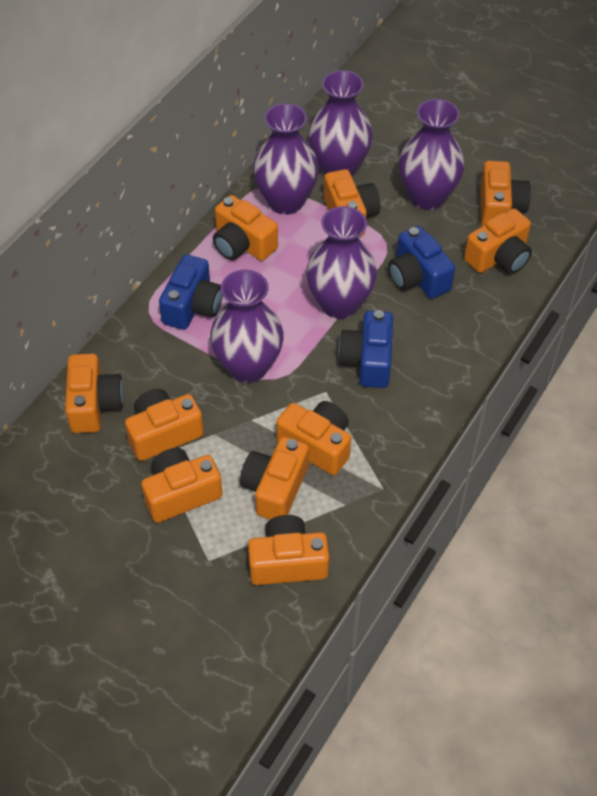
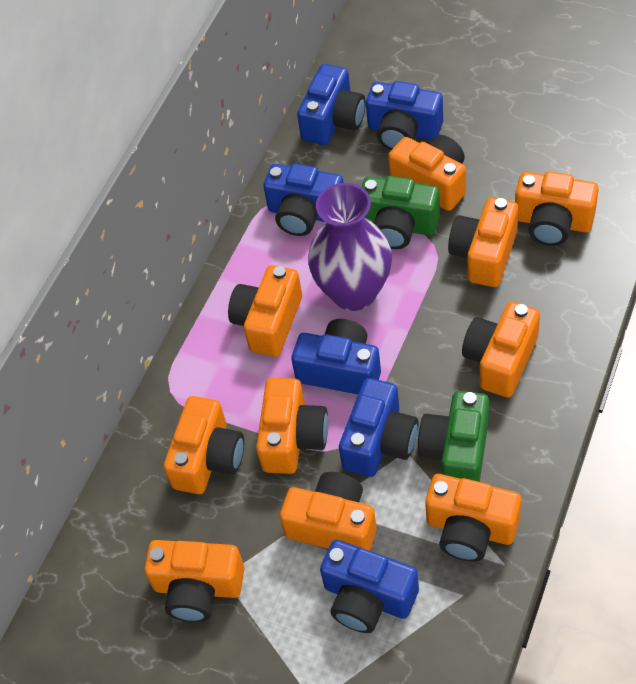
blue camera: [159,254,223,330] [338,310,393,388] [388,226,455,299] = 3 -> [263,164,343,236] [291,319,381,394] [297,64,366,145] [320,540,419,633] [339,378,418,477] [366,81,443,150] = 6
green camera: none = 0 -> [362,176,440,249] [417,391,489,482] = 2
purple vase: [210,270,284,383] [253,103,319,215] [306,206,377,319] [308,70,373,176] [399,99,464,210] = 5 -> [308,183,392,311] = 1

